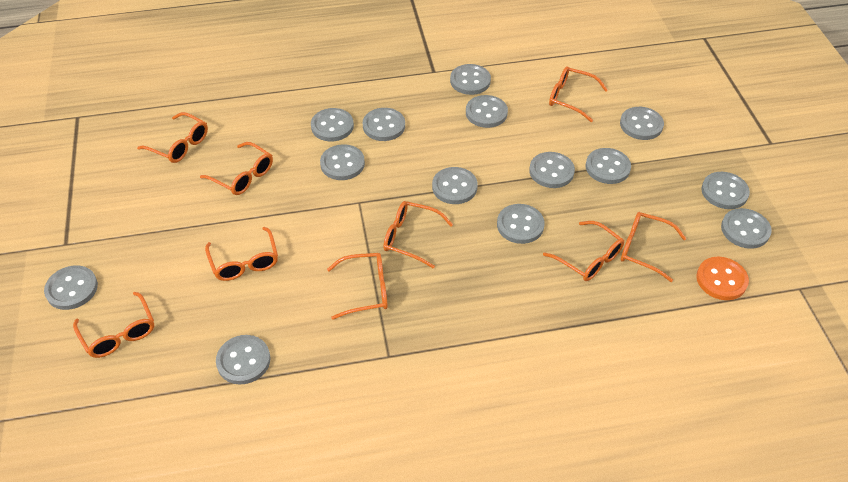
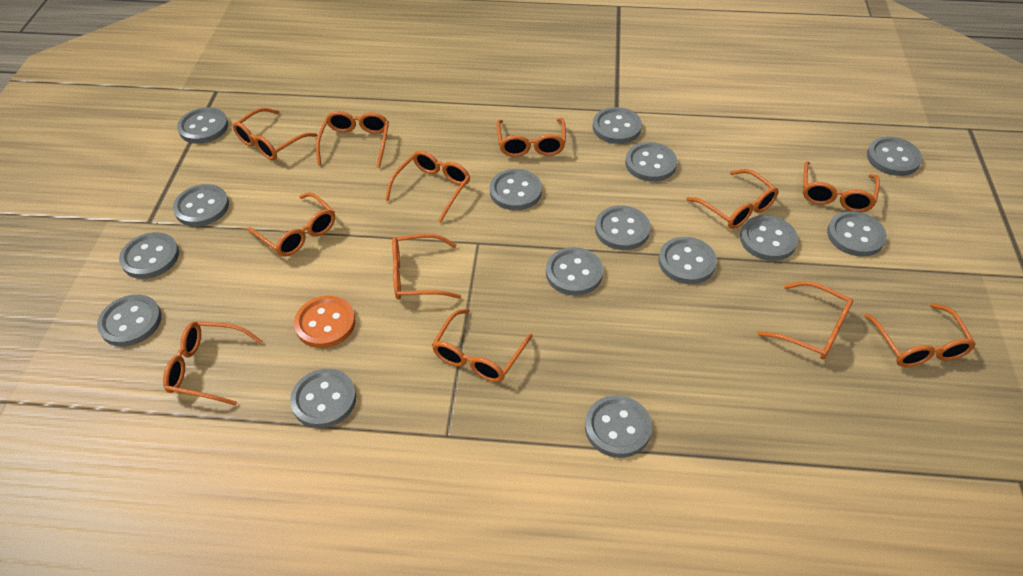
grey button: [44,265,98,310] [216,335,270,385] [311,108,354,142] [320,144,365,180] [363,108,405,141] [432,167,478,204] [450,64,491,95] [466,95,508,128] [497,204,545,244] [529,152,575,188] [585,148,631,184] [620,107,664,140] [701,172,750,209] [721,208,772,249] = 14 -> [97,294,162,347] [119,232,179,279] [173,184,229,227] [177,107,228,144] [290,369,356,428] [490,169,542,210] [546,247,603,296] [585,395,652,458] [593,107,642,144] [595,205,651,250] [625,142,677,182] [659,237,717,284] [740,215,798,261] [827,211,887,257] [867,137,922,176] = 15
orange glasses: [73,292,154,358] [137,112,208,163] [200,142,273,195] [205,227,278,281] [327,253,388,320] [383,201,453,269] [543,221,624,281] [549,66,608,122] [621,212,686,282] = 9 -> [163,321,263,406] [233,108,318,160] [247,192,335,257] [316,111,389,168] [385,151,470,222] [392,234,461,300] [432,308,532,382] [496,118,566,157] [686,169,779,229] [757,281,853,359] [803,161,880,212] [864,303,976,367] = 12

